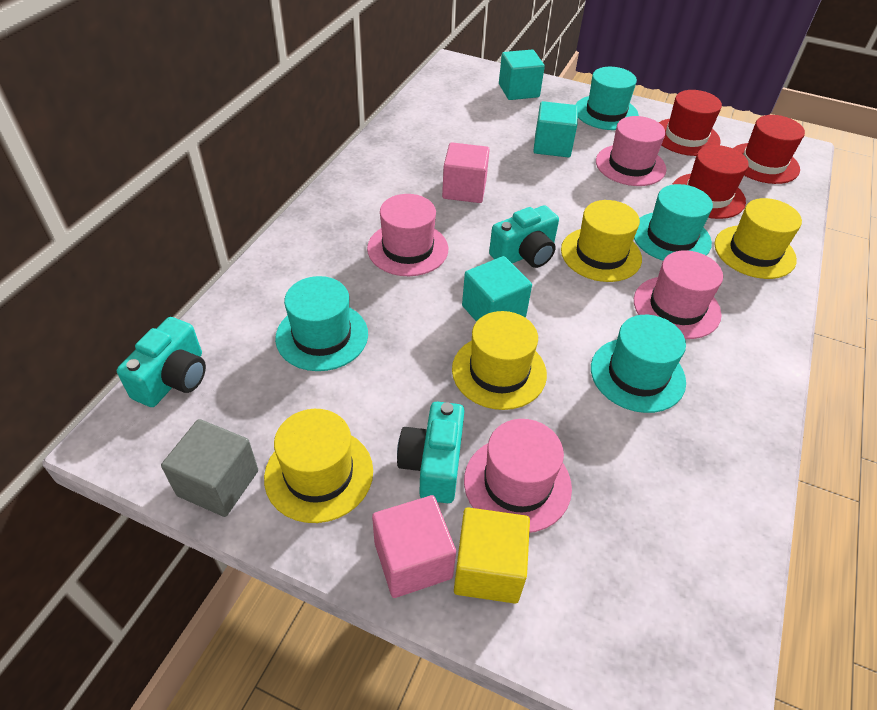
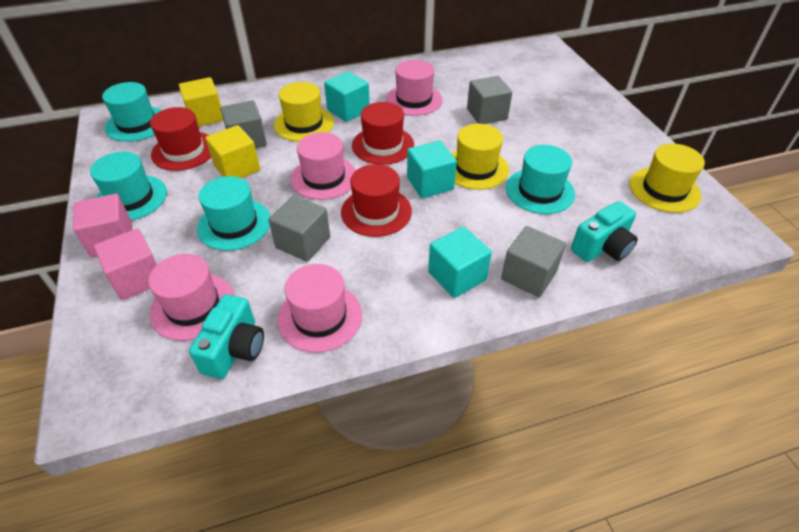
grey cube: [161,419,258,517] = 1 -> [220,100,267,149] [269,195,330,262] [467,76,512,124] [501,226,566,297] = 4
turquoise camera: [117,317,206,407] [397,402,464,503] [489,205,559,268] = 3 -> [189,294,264,379] [571,201,638,262] = 2
yellow cube: [454,507,530,604] = 1 -> [179,77,224,127] [205,125,260,178] = 2
yellow hat: [264,409,373,523] [452,311,547,410] [561,200,642,282] [714,198,802,279] = 4 -> [274,82,334,142] [451,124,509,190] [629,144,705,213] = 3

